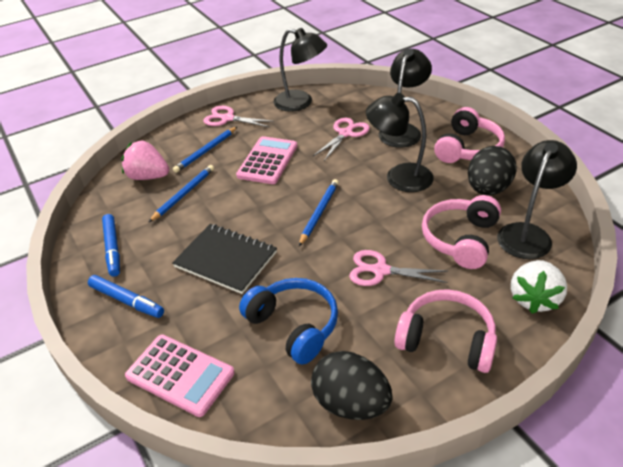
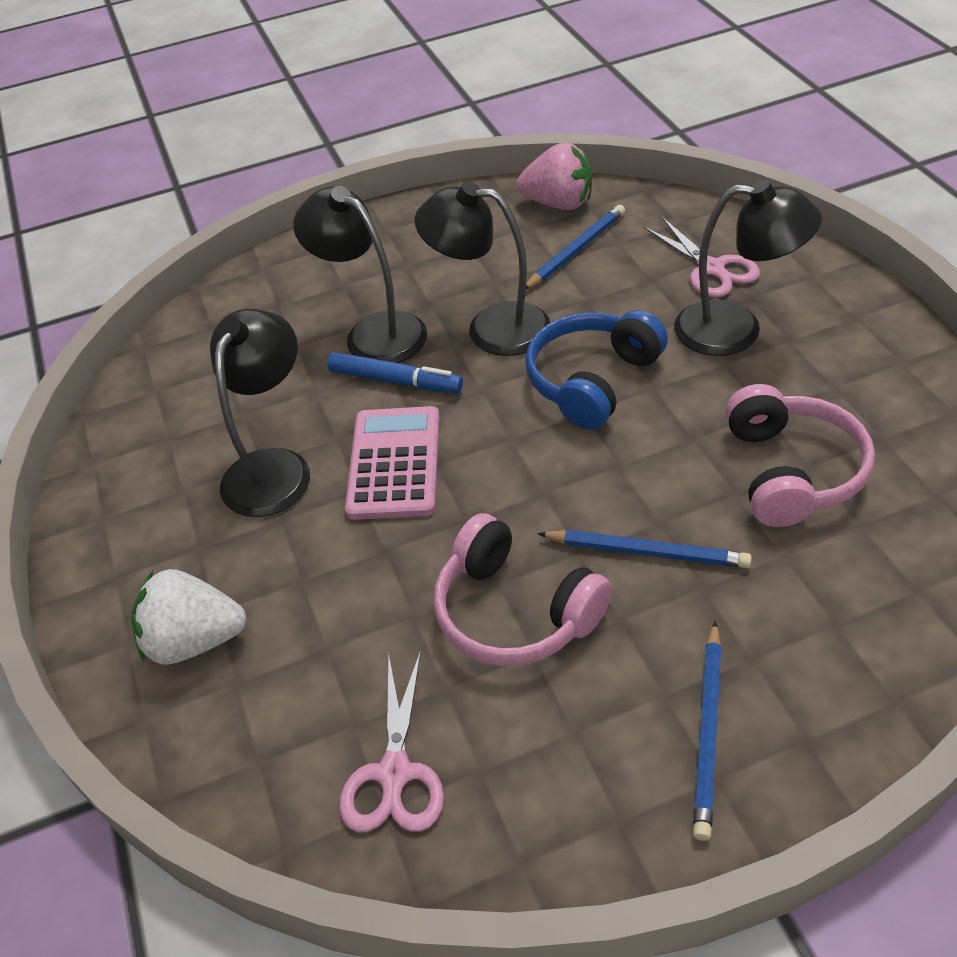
black egg: [311,351,393,420] [468,146,517,195] = 2 -> none = 0
black notebook: [172,224,277,294] = 1 -> none = 0
blue marker: [88,275,164,318] [102,214,120,277] = 2 -> [327,352,463,393] = 1
pink calculator: [125,334,235,417] [236,136,297,184] = 2 -> [345,406,440,520] = 1
pink headphones: [395,289,497,373] [422,195,501,269] [434,107,505,163] = 3 -> [434,513,612,666] [725,384,875,527] = 2
pink scissors: [203,106,274,127] [313,118,370,161] [349,250,448,286] = 3 -> [339,650,444,832] [643,217,760,298] = 2

